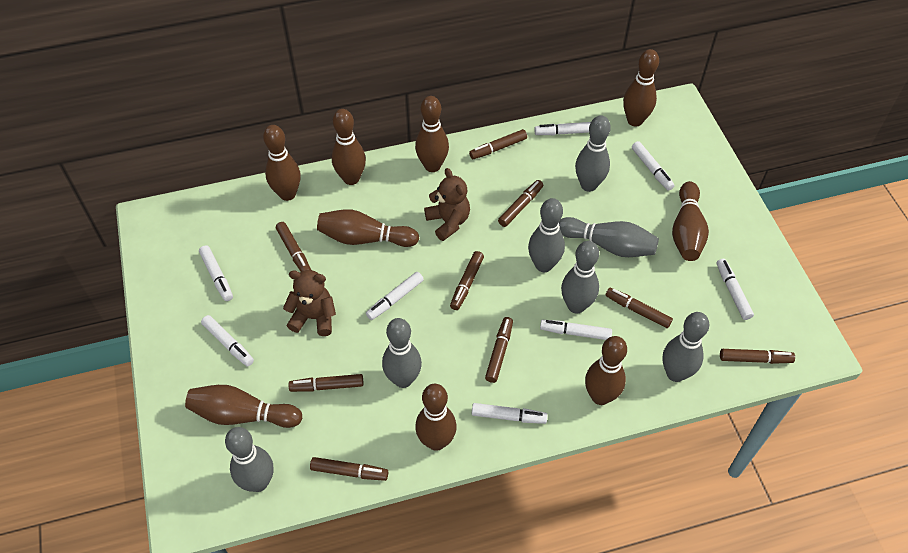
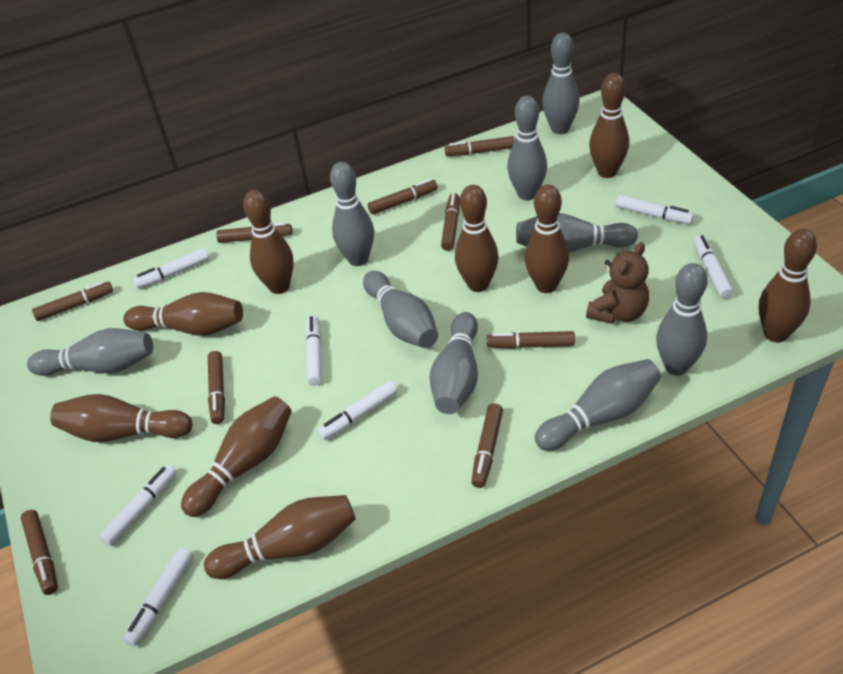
brown teddy bear: [283,270,336,336] [424,168,470,241] = 2 -> [586,242,649,324] = 1
grey bowling pin: [225,427,273,492] [382,318,422,388] [528,198,565,272] [559,217,659,257] [561,241,599,314] [575,115,611,192] [662,312,709,382] = 7 -> [27,328,153,376] [330,162,374,266] [363,271,438,348] [430,312,478,414] [507,96,547,200] [516,213,638,252] [535,359,661,451] [542,33,580,134] [656,263,707,376] = 9
white marker: [199,245,233,301] [201,315,254,366] [366,272,424,320] [472,403,548,424] [534,122,591,135] [540,320,612,340] [632,141,675,191] [717,259,754,320] = 8 -> [99,464,176,546] [123,547,193,647] [133,248,209,289] [305,315,322,386] [317,380,398,440] [616,195,694,224] [693,235,734,298] = 7

